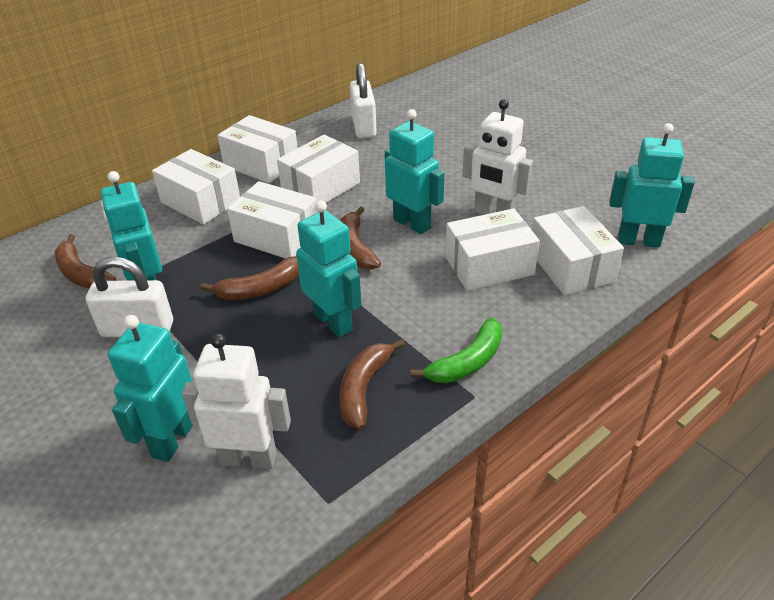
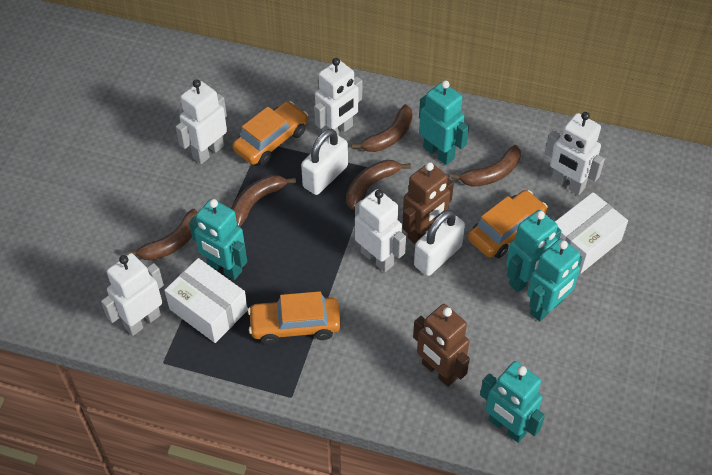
brown banana: [55,234,116,288] [200,256,299,300] [340,207,381,270] [340,339,405,429] = 4 -> [126,209,198,261] [232,175,296,227] [346,160,411,210] [352,104,413,152] [450,145,521,187] = 5
brown robot: none = 0 -> [403,162,454,244] [413,304,470,387] = 2
green banana: [410,317,502,383] = 1 -> none = 0
orange car: none = 0 -> [232,101,308,165] [248,291,341,345] [468,190,548,258] = 3
white box: [152,149,240,225] [217,115,298,183] [227,181,318,259] [277,135,360,203] [445,208,540,291] [532,206,624,295] = 6 -> [164,258,248,343] [555,192,628,273] = 2
white robot: [182,334,291,469] [463,99,533,215] = 2 -> [101,253,164,336] [176,79,227,164] [314,58,362,136] [355,189,406,272] [545,112,605,195] = 5

